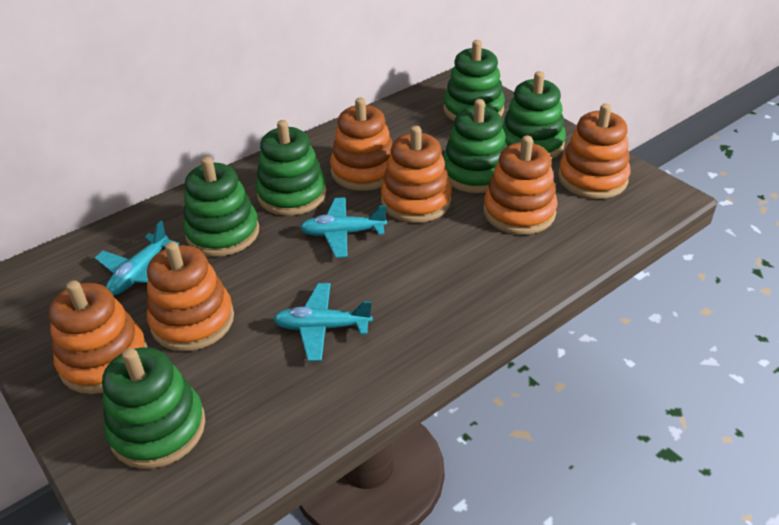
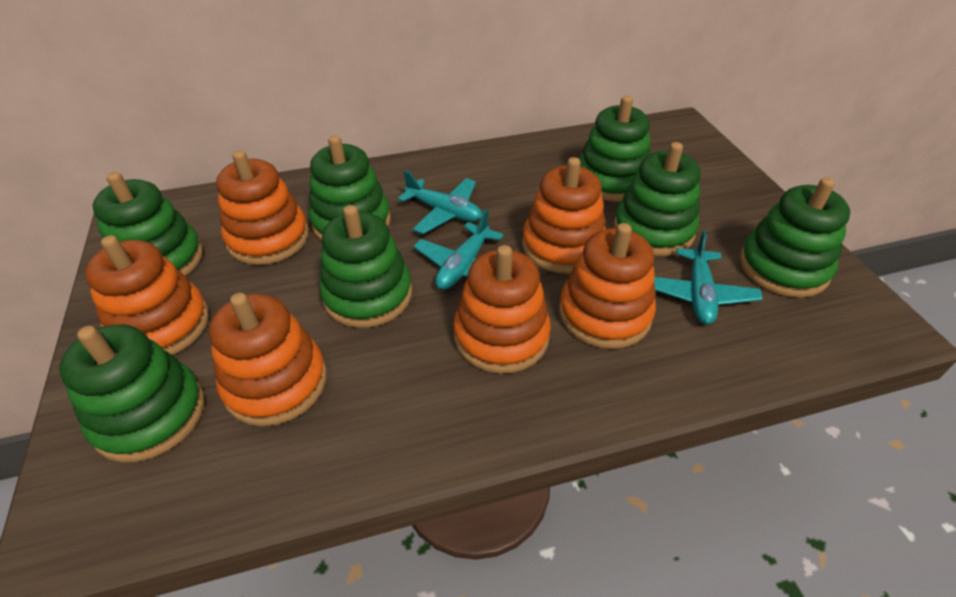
green stacking toy: [102,348,205,469] [183,157,259,257] [256,120,327,216] [443,99,507,193] [444,40,505,121] [502,71,566,159] = 6 -> [59,324,204,463] [93,172,203,276] [309,135,391,241] [319,205,412,328] [579,96,651,202] [614,142,701,256] [740,178,850,298] = 7

